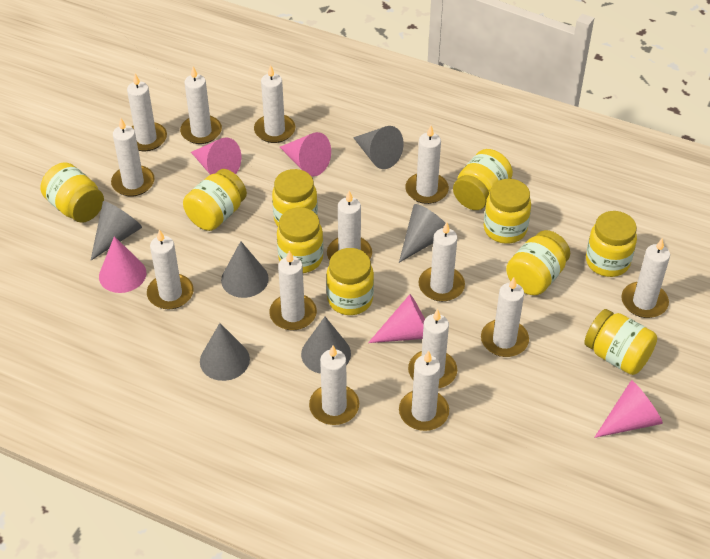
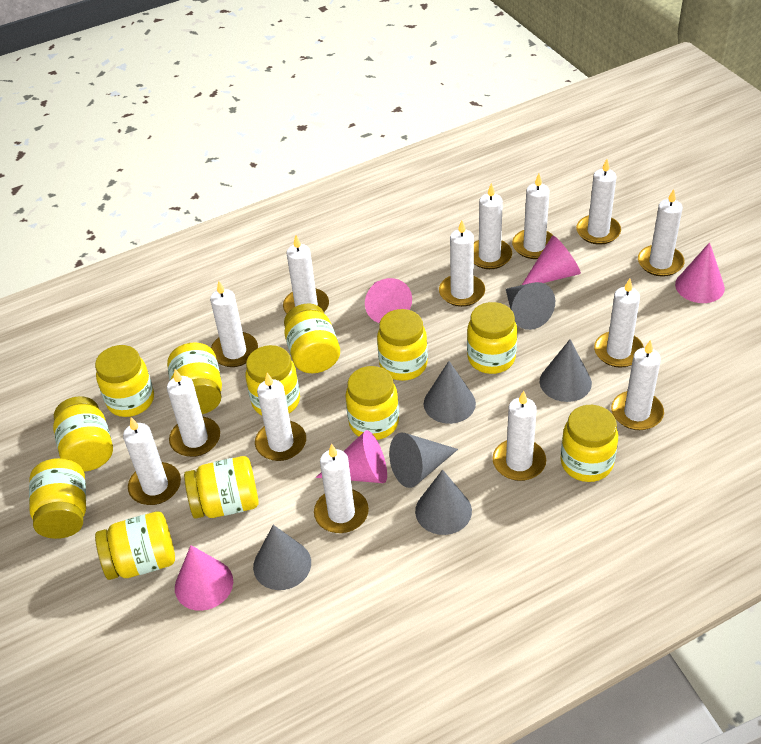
yellow jar: [41,162,104,223] [183,169,247,231] [272,169,318,226] [277,207,324,273] [326,248,374,315] [453,149,513,210] [484,179,531,244] [506,230,570,295] [584,309,657,375] [586,211,637,277] = 10 -> [29,458,86,539] [53,396,113,471] [95,345,154,417] [95,511,175,580] [167,343,222,414] [184,456,259,519] [245,345,300,415] [284,303,340,373] [345,366,399,440] [377,309,428,381] [467,302,517,374] [560,405,618,482] = 12

